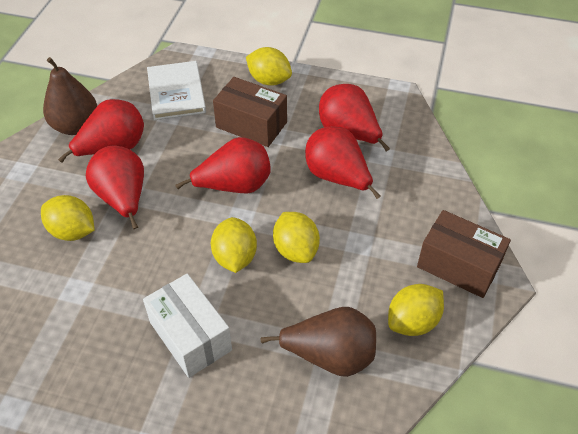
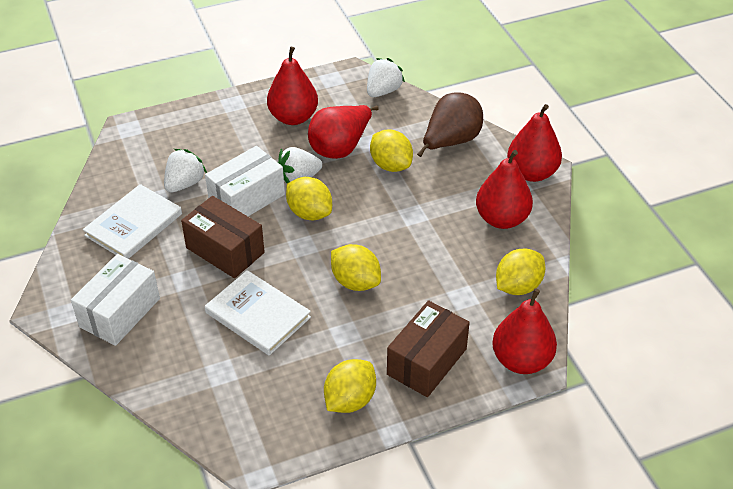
brown pear: [43,57,97,135] [261,307,376,377] = 2 -> [417,92,483,157] = 1
white book: [147,61,206,120] = 1 -> [83,184,182,259] [205,270,311,356] = 2
white box: [143,273,232,378] = 1 -> [71,254,160,346] [205,146,285,216] = 2
white strawberry: none = 0 -> [164,149,207,193] [278,147,322,183] [367,58,405,97] = 3

